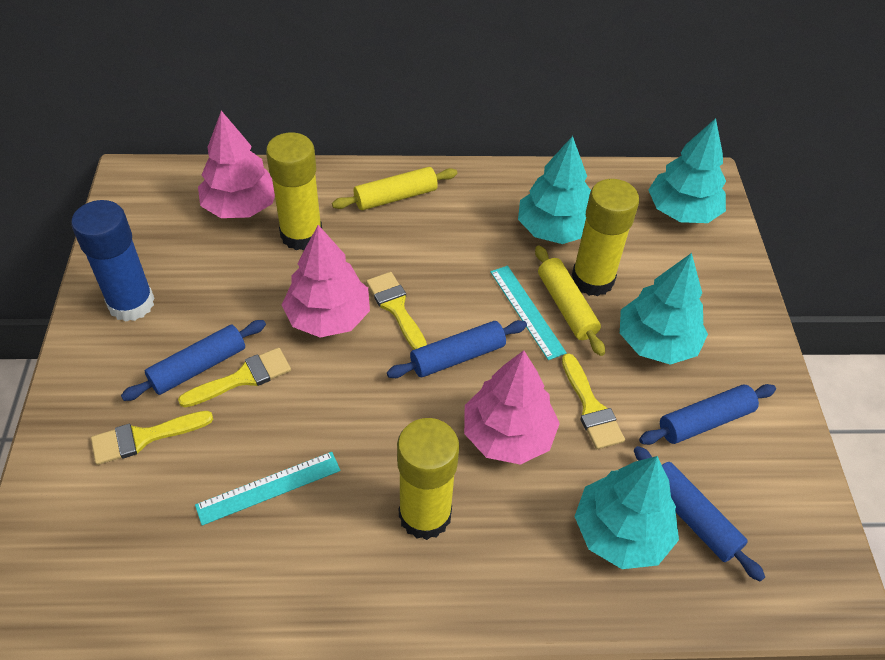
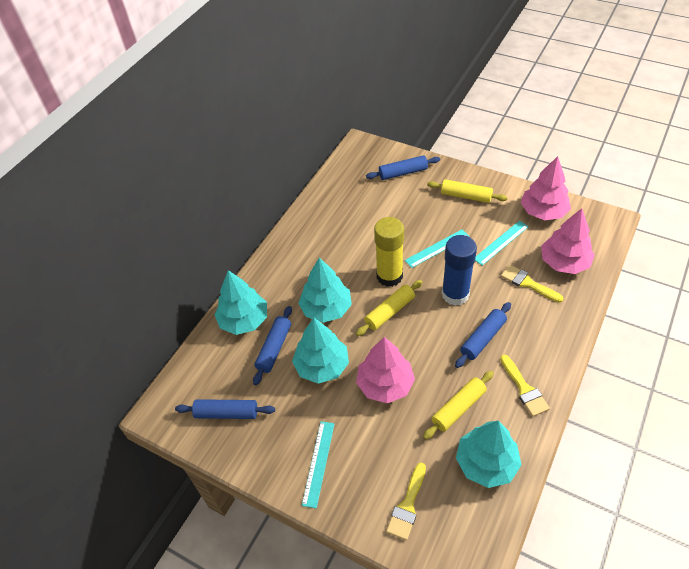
turquoise ruler: [195,452,341,526] [490,266,567,360] = 2 -> [302,421,335,508] [405,229,470,268] [475,221,529,265] = 3
yellow brush: [91,411,213,465] [178,348,291,408] [366,272,427,350] [562,353,625,449] = 4 -> [386,463,426,541] [500,355,550,417] [501,265,564,303] = 3
yellow glue stick: [266,132,322,250] [397,418,459,540] [572,179,639,296] = 3 -> [374,217,404,287] = 1
yellow rolling pin: [332,167,457,210] [535,246,605,356] = 2 -> [356,280,423,336] [423,371,494,440] [427,179,508,203] = 3

